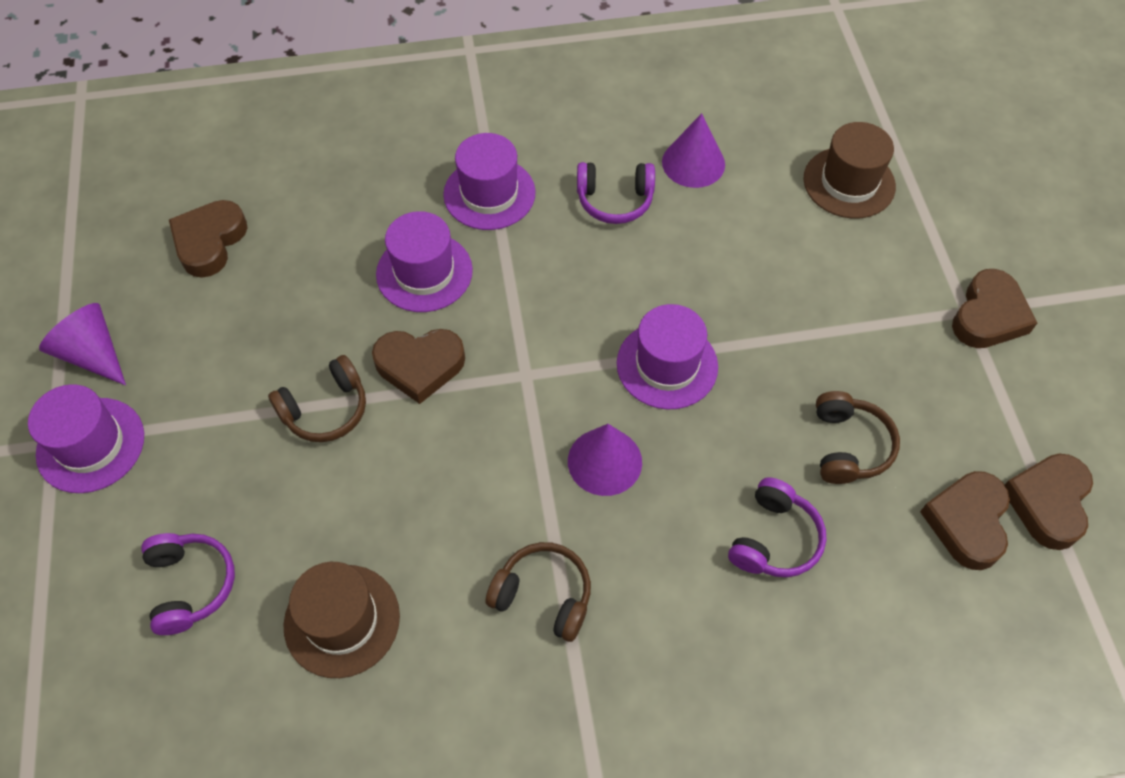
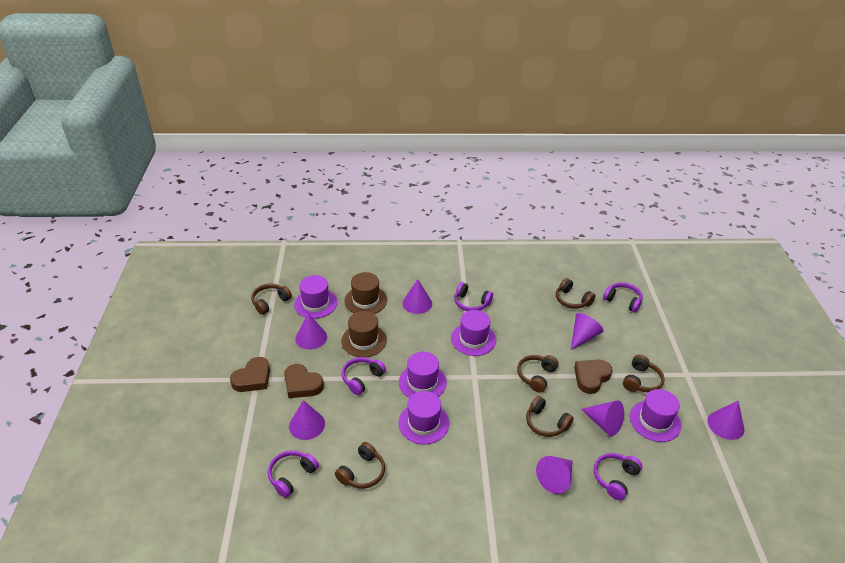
brown headphones: [268,355,366,442] [485,542,591,642] [816,391,900,484] = 3 -> [251,284,292,315] [335,442,385,489] [517,355,559,393] [526,396,574,437] [556,278,596,309] [623,355,665,392] = 6
brown heart: [169,200,247,278] [372,329,465,404] [920,471,1010,570] [952,269,1037,348] [1005,454,1093,550] = 5 -> [230,357,270,392] [284,364,324,398] [574,360,612,394] = 3
purple cone: [39,303,126,386] [568,424,642,496] [662,113,725,188] = 3 -> [289,400,325,440] [295,313,327,350] [402,279,432,314] [536,456,572,494] [571,313,603,350] [581,401,624,436] [707,401,744,440] = 7
purple hat: [28,384,144,493] [376,211,473,312] [443,133,536,230] [617,304,718,410] = 4 -> [294,275,338,319] [398,391,449,444] [399,352,447,398] [451,310,496,356] [630,389,681,442] = 5
purple headphones: [141,533,235,635] [577,162,655,224] [728,477,826,577] = 3 -> [268,450,319,498] [342,357,386,395] [455,282,493,311] [594,453,642,500] [603,282,643,313] = 5

